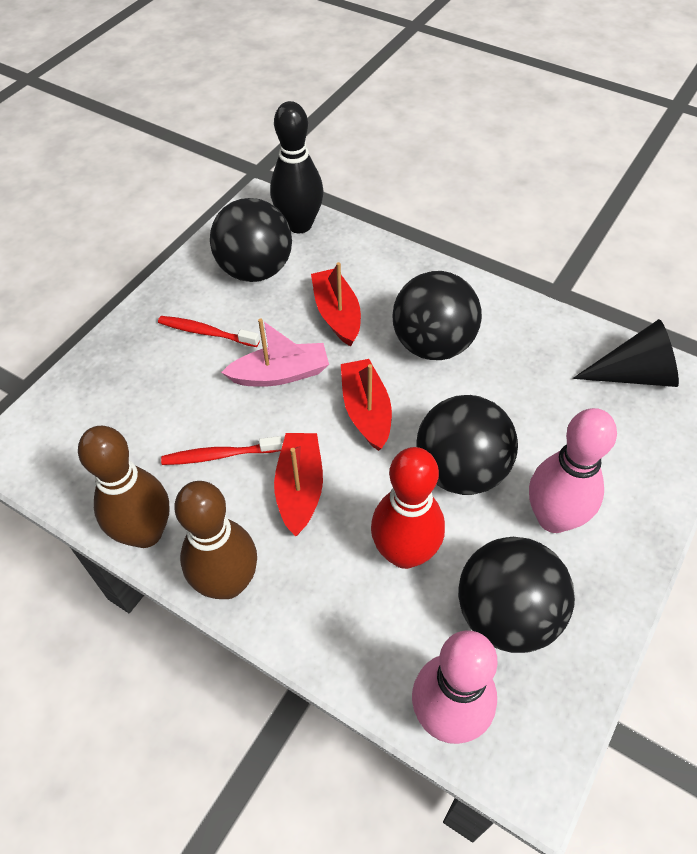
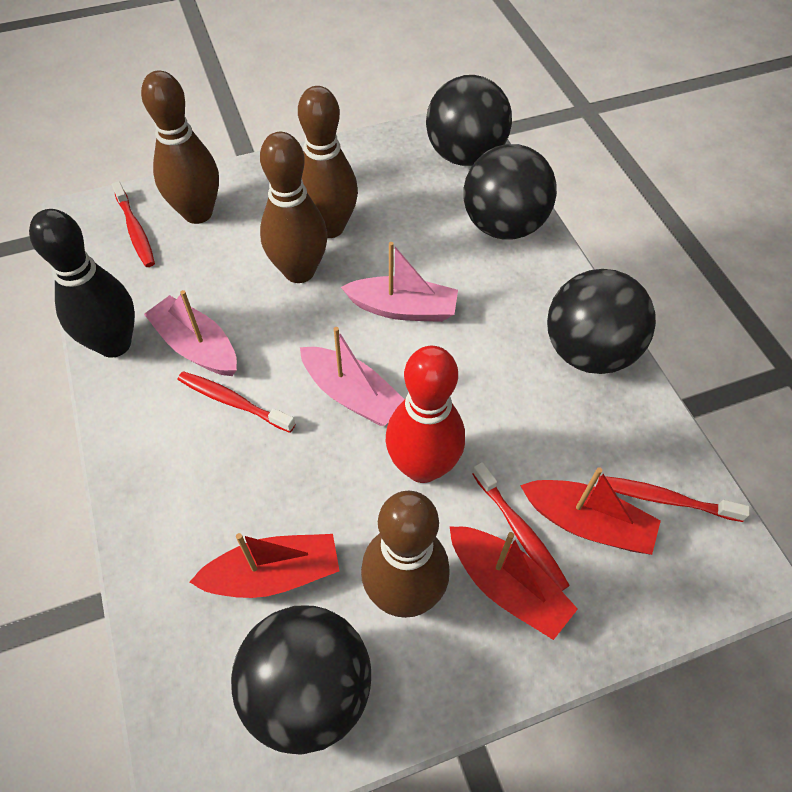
black cone: [573,319,679,387] = 1 -> none = 0
brown bowling pin: [78,426,169,548] [174,481,257,599] = 2 -> [141,70,219,224] [260,132,327,283] [298,86,358,238] [361,491,450,618] = 4
pink boat: [221,318,329,387] = 1 -> [144,290,237,376] [300,327,405,426] [341,242,458,322] = 3
pink bowling pin: [412,630,497,744] [529,408,617,533] = 2 -> none = 0
red toothbrush: [158,316,260,347] [161,436,282,465] = 2 -> [112,181,155,267] [178,371,295,433] [472,462,570,591] [598,476,750,522] = 4

